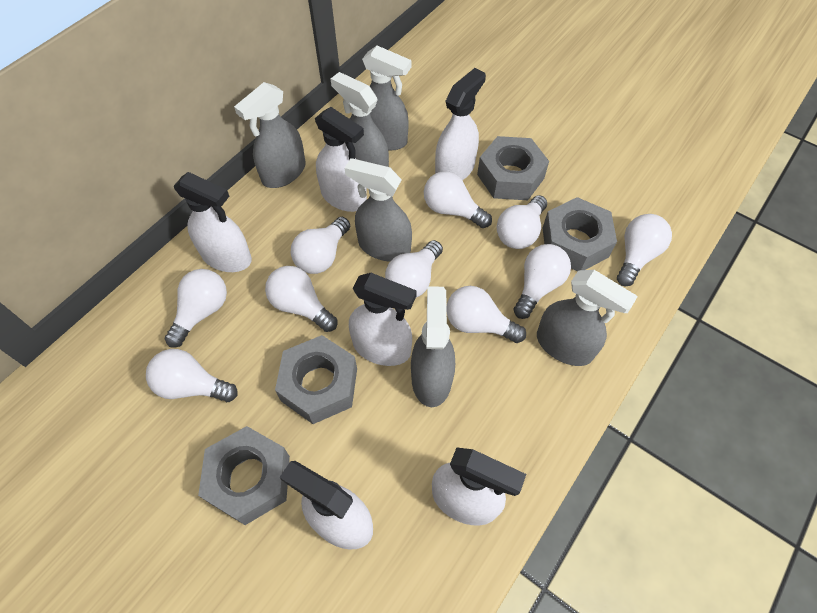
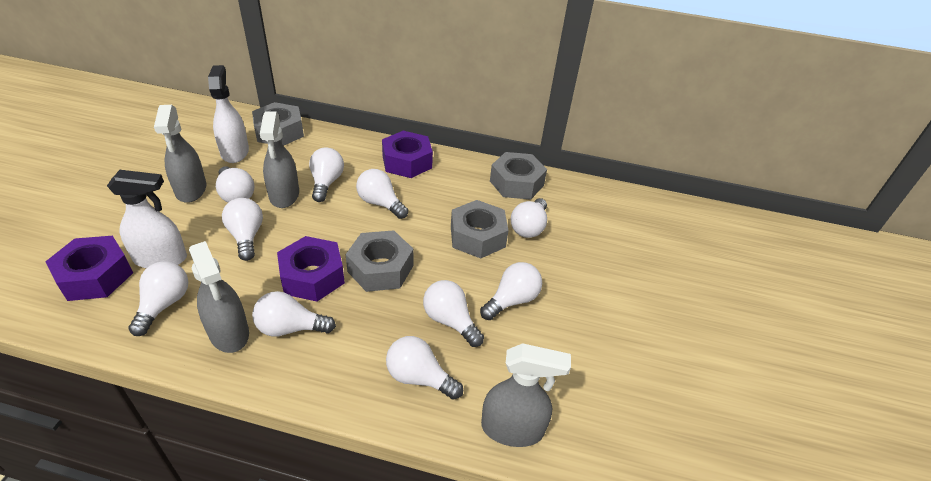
grey spray bottle: [234,82,305,188] [331,72,389,167] [345,158,412,262] [362,46,411,151] [411,286,455,407] [537,270,638,366] = 6 -> [154,105,206,203] [189,241,249,353] [260,112,299,208] [481,343,571,447] = 4
purple nut: none = 0 -> [45,236,133,301] [277,236,345,301] [382,131,433,178] = 3
white spray bottle: [174,172,252,272] [279,461,373,550] [315,107,367,212] [349,273,417,366] [432,448,526,526] [435,68,486,180] = 6 -> [107,170,187,268] [208,65,249,163] = 2

